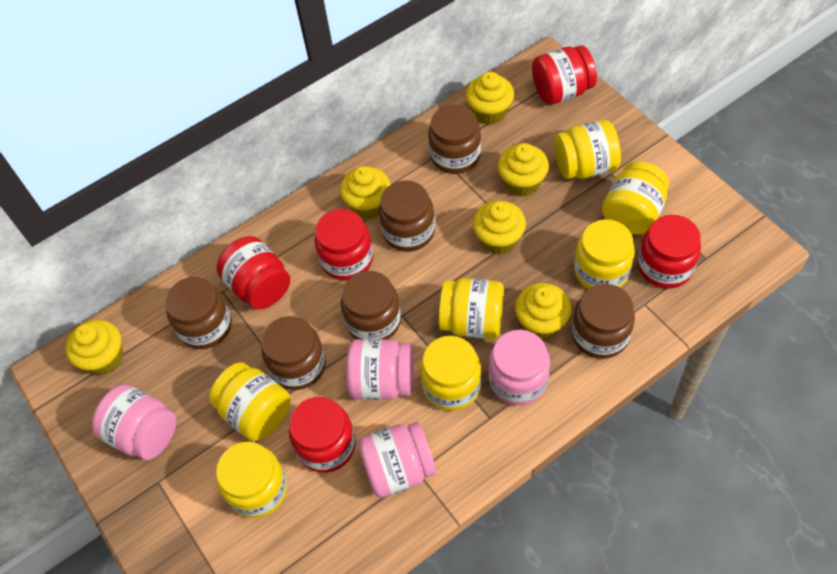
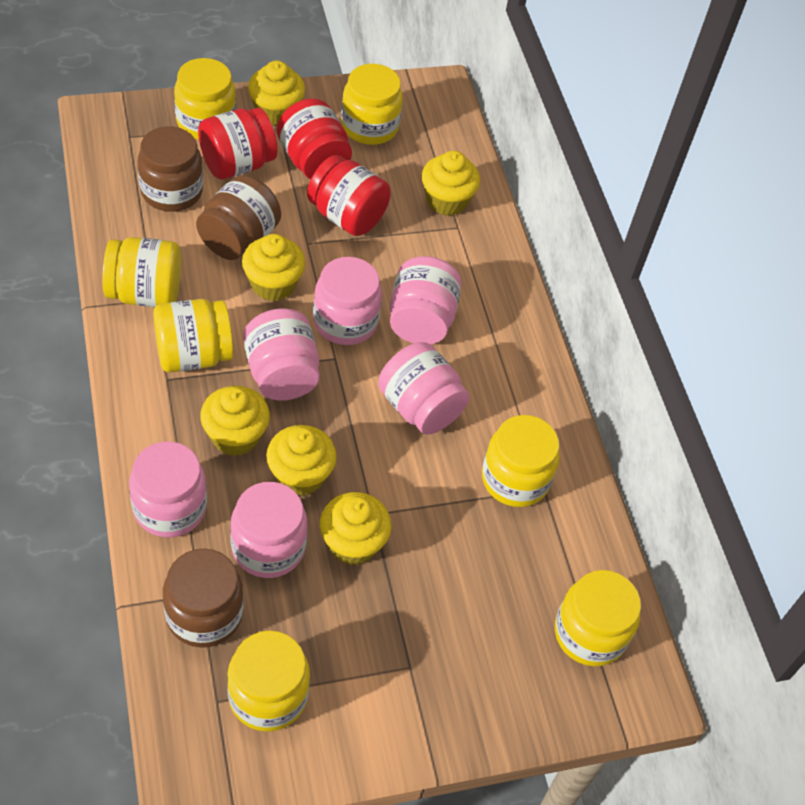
brown jar: [165,277,232,349] [261,316,326,390] [341,271,401,340] [379,180,435,252] [428,105,481,174] [572,284,635,359] = 6 -> [138,126,203,212] [163,548,244,648] [196,175,281,260] = 3
pink jar: [92,384,177,460] [346,339,414,400] [358,422,436,498] [488,330,550,405] = 4 -> [129,441,207,537] [230,482,307,578] [243,308,320,401] [313,257,382,345] [378,342,469,435] [390,256,462,344] = 6
red jar: [217,236,290,310] [289,397,356,473] [314,209,373,280] [532,45,597,105] [638,215,701,288] = 5 -> [198,108,277,179] [277,98,352,179] [307,155,391,236] = 3

